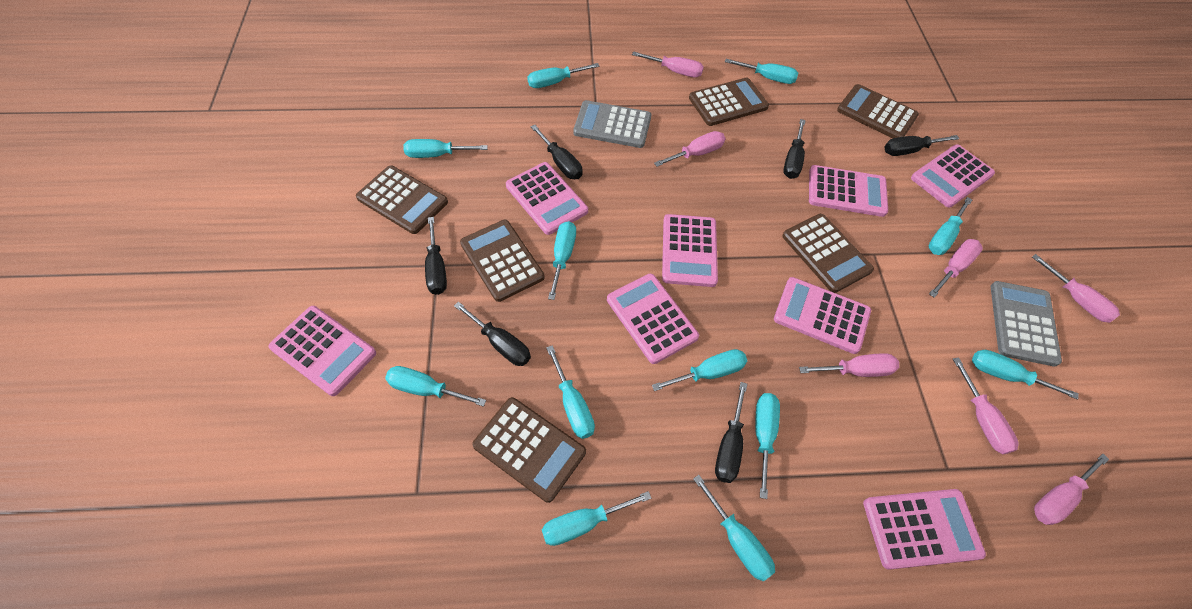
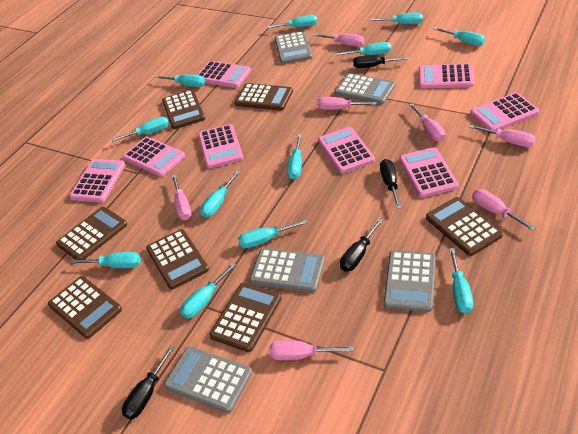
black screwdriver: [425,217,447,295] [454,302,531,366] [531,125,582,179] [715,382,747,483] [783,119,806,179] [884,135,959,156] = 6 -> [122,346,175,419] [340,219,383,272] [353,56,409,68] [380,159,401,209] = 4
brown calculator: [356,165,448,234] [460,220,545,302] [472,397,586,503] [689,78,769,126] [782,214,874,293] [837,84,919,138] = 6 -> [48,276,122,339] [56,207,127,260] [146,229,209,290] [162,90,205,129] [209,282,282,352] [235,83,293,111] [426,197,503,256] = 7
grey calculator: [573,100,651,148] [991,281,1062,367] = 2 -> [164,346,252,413] [250,248,325,292] [275,31,312,64] [335,73,395,104] [384,250,436,312] = 5

